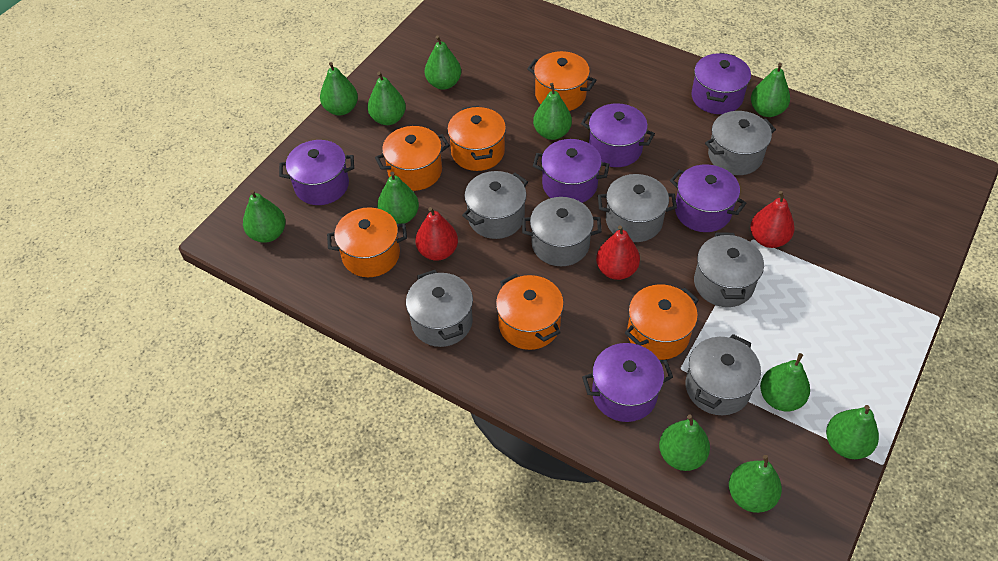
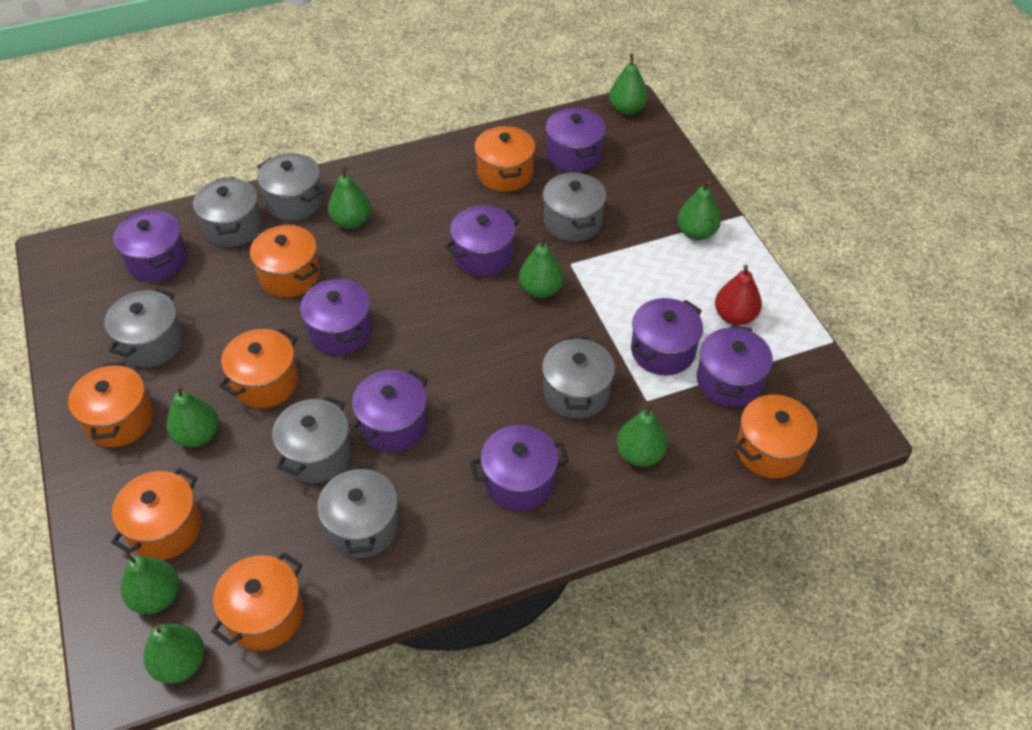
green pear: [243,190,286,243] [320,62,358,116] [368,72,406,125] [377,172,419,224] [425,35,461,90] [533,83,572,140] [659,415,710,471] [729,455,782,513] [751,63,790,117] [760,353,810,411] [826,405,879,459] = 11 -> [121,552,179,614] [144,623,205,684] [166,385,219,447] [328,166,371,229] [519,234,564,298] [609,53,648,115] [616,402,668,467] [677,180,721,240] = 8
orange pot: [327,207,407,277] [375,126,450,191] [447,106,506,171] [496,273,564,350] [527,51,596,111] [625,284,699,360] = 6 -> [68,362,153,447] [111,468,202,560] [211,552,304,651] [219,329,299,408] [250,225,320,298] [474,125,535,192] [735,395,819,479] = 7
purple pot: [279,140,354,205] [533,139,610,203] [581,103,655,167] [582,343,673,422] [670,164,747,232] [691,53,751,114] = 6 -> [113,210,187,282] [300,278,372,355] [351,369,428,452] [445,205,520,277] [470,425,569,511] [546,107,606,172] [631,298,703,375] [697,324,773,407] = 8
red pear: [415,207,458,261] [596,225,640,280] [750,191,795,248] = 3 -> [715,265,762,325] = 1

